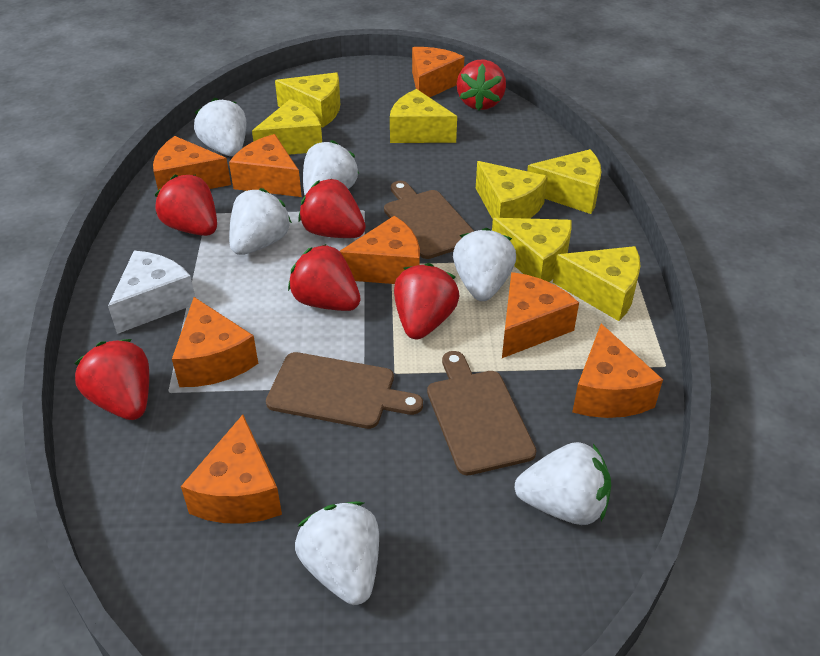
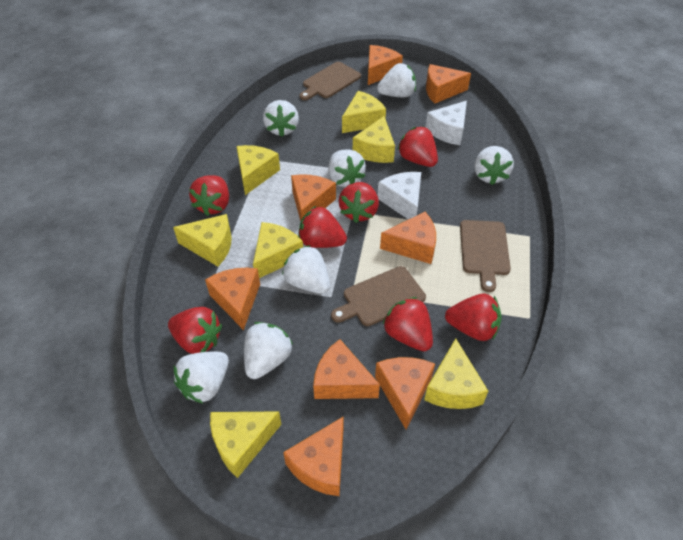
red strawberry: [74,339,149,420] [155,175,217,236] [288,244,360,311] [299,179,366,238] [394,263,459,340] [457,59,506,111] = 6 -> [168,307,222,354] [189,175,229,216] [298,206,347,248] [338,182,379,223] [383,297,433,351] [398,127,438,167] [445,294,502,341] = 7
white cheese: [108,251,195,334] = 1 -> [378,172,421,220] [425,101,467,145] = 2
white strawberry: [194,98,247,157] [229,188,292,255] [295,501,379,605] [303,140,359,195] [453,228,516,301] [515,442,611,525] = 6 -> [174,352,229,404] [244,322,293,379] [263,100,299,137] [282,245,330,294] [328,149,366,187] [377,63,416,97] [474,146,514,185] = 7

